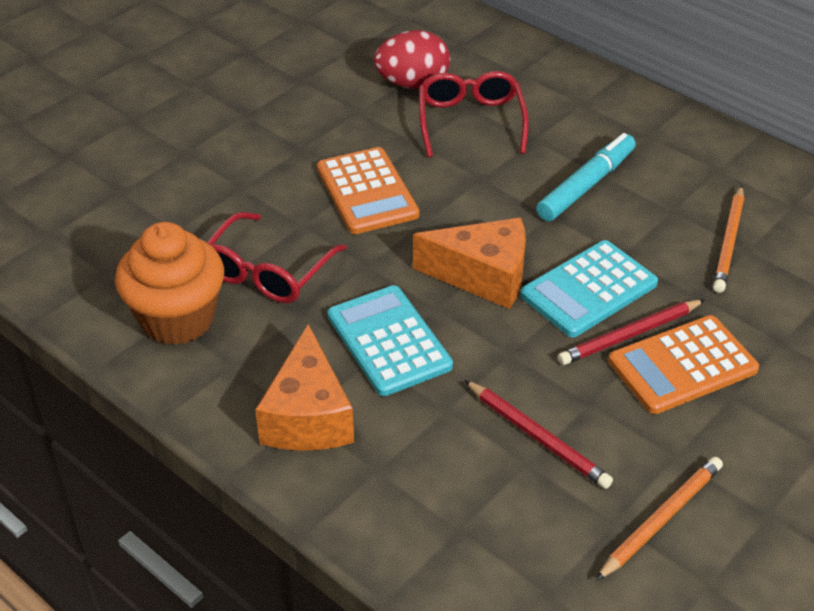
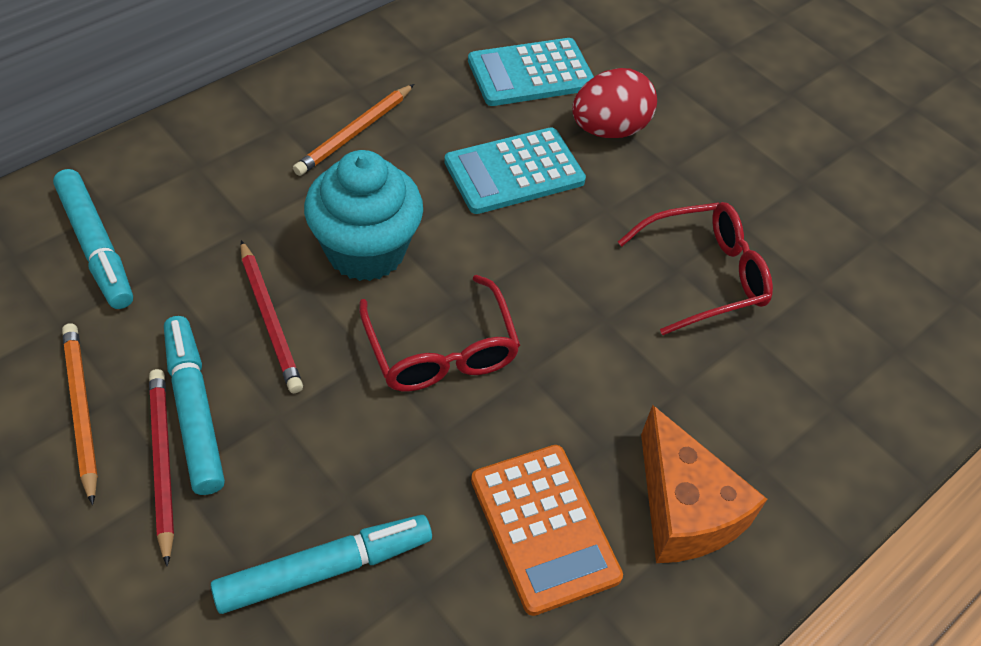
orange calculator: [317,147,420,234] [608,315,759,414] = 2 -> [471,445,623,616] = 1
orange cheese: [255,324,354,451] [413,218,526,309] = 2 -> [641,405,767,563] = 1
orange cupcake: [115,222,224,345] = 1 -> none = 0
turquoise cupcake: none = 0 -> [304,150,423,281] = 1
turquoise marker: [536,133,636,221] = 1 -> [53,169,133,309] [164,316,225,495] [211,515,432,614] = 3

